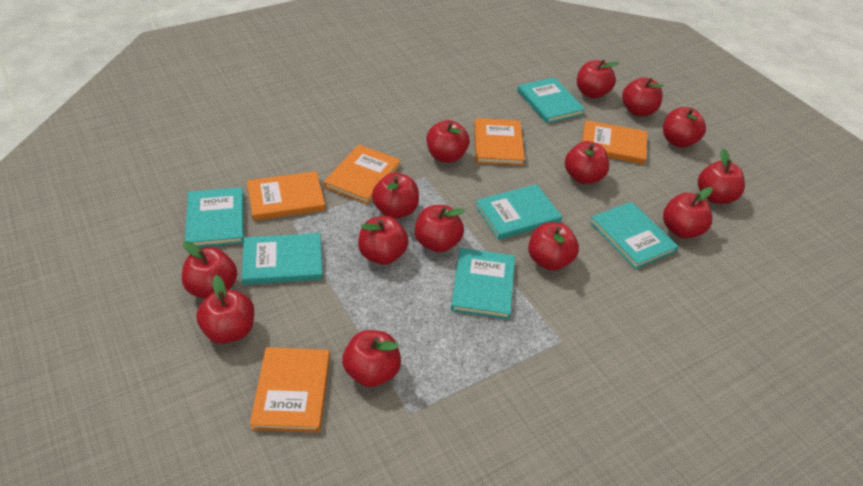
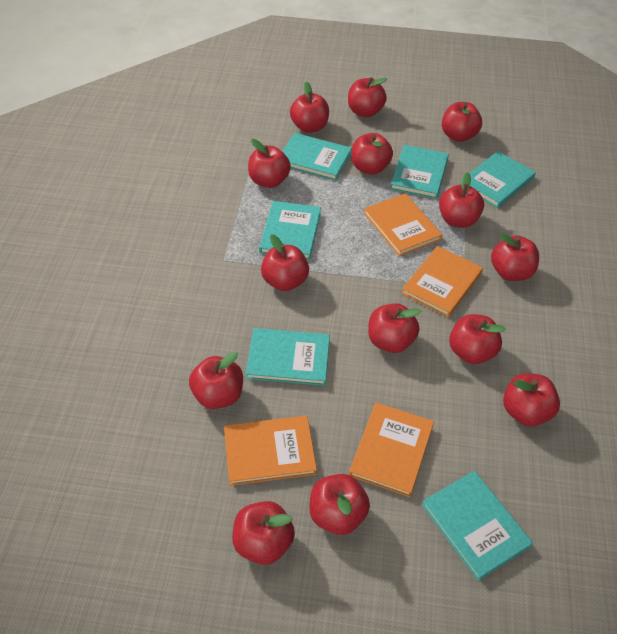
orange book: [247,171,326,221] [250,347,330,432] [323,145,401,205] [474,118,525,166] [582,120,647,164] = 5 -> [224,416,317,486] [349,402,434,497] [364,193,442,256] [401,246,483,317] = 4

